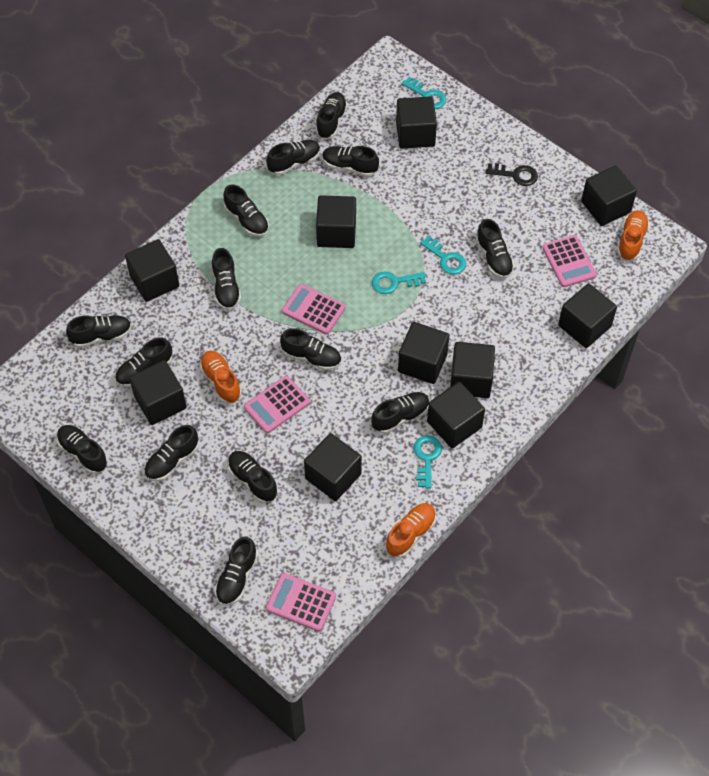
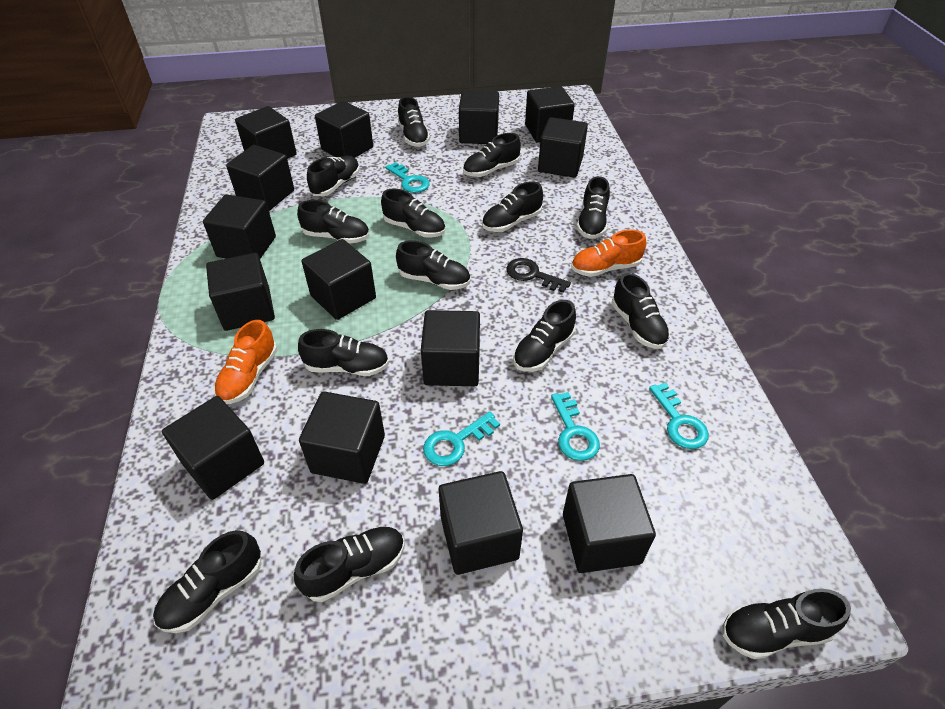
black cube: [125,239,180,302] [129,360,187,425] [304,433,362,501] [316,195,356,248] [396,96,437,149] [398,322,450,384] [427,382,485,448] [450,342,495,398] [558,283,617,348] [581,165,637,226] = 10 -> [162,396,264,500] [203,194,276,259] [206,253,275,331] [226,145,294,211] [235,106,297,159] [299,391,385,484] [302,239,376,320] [315,101,373,158] [421,310,480,386] [439,471,523,575] [459,90,499,144] [525,86,575,142] [538,117,588,178] [563,474,656,573] = 14
orange shoe: [200,351,242,404] [385,503,436,558] [617,210,649,261] = 3 -> [214,320,277,404] [571,230,646,277] = 2
pink calculator: [244,376,310,433] [266,573,336,631] [282,284,346,334] [542,235,597,287] = 4 -> none = 0

